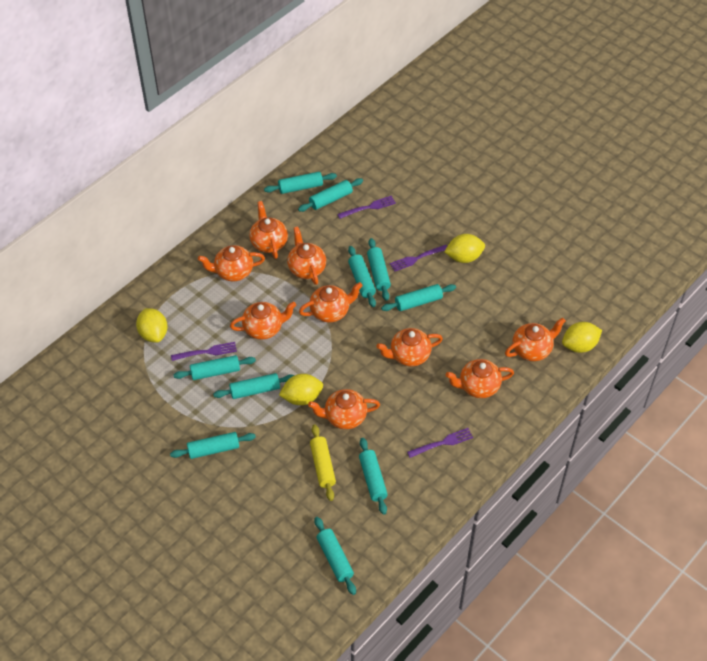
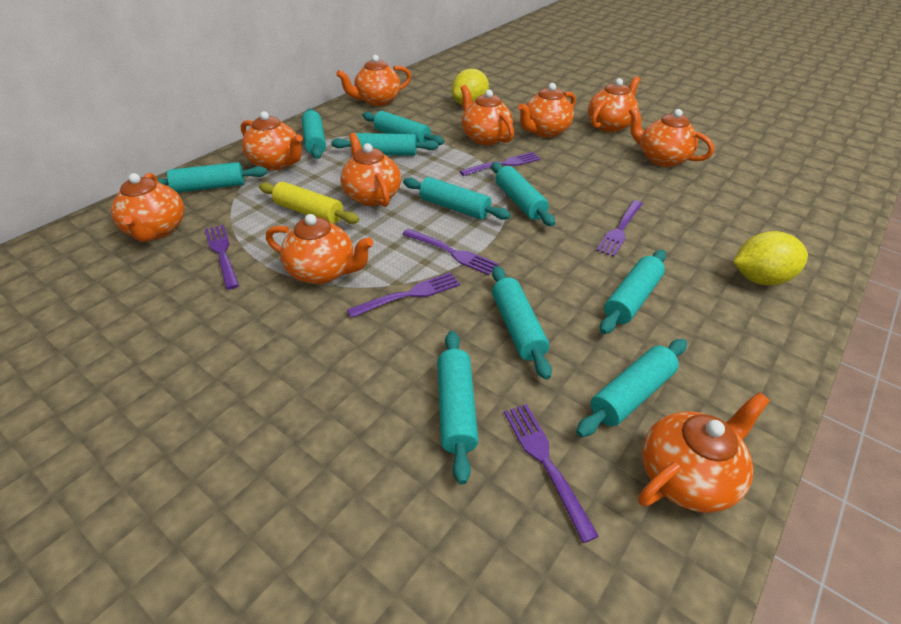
orange teapot: [198,245,265,281] [230,302,296,340] [249,201,288,259] [287,226,326,285] [299,282,363,323] [308,389,380,429] [376,328,443,366] [446,359,514,398] [505,317,566,361] = 9 -> [111,173,184,242] [241,111,303,171] [266,214,373,284] [336,55,411,106] [340,133,401,207] [461,85,514,145] [518,83,576,138] [588,76,640,132] [629,107,714,167] [638,392,770,513] = 10
purple fork: [171,342,237,361] [337,196,396,219] [390,245,447,272] [407,428,473,458] = 4 -> [205,225,239,290] [347,272,460,318] [402,229,499,275] [460,152,541,176] [504,404,599,543] [596,200,643,257] = 6
yellow lemon: [136,308,168,343] [279,374,323,405] [444,234,485,263] [562,322,602,353] = 4 -> [452,69,489,105] [734,231,808,285] = 2

